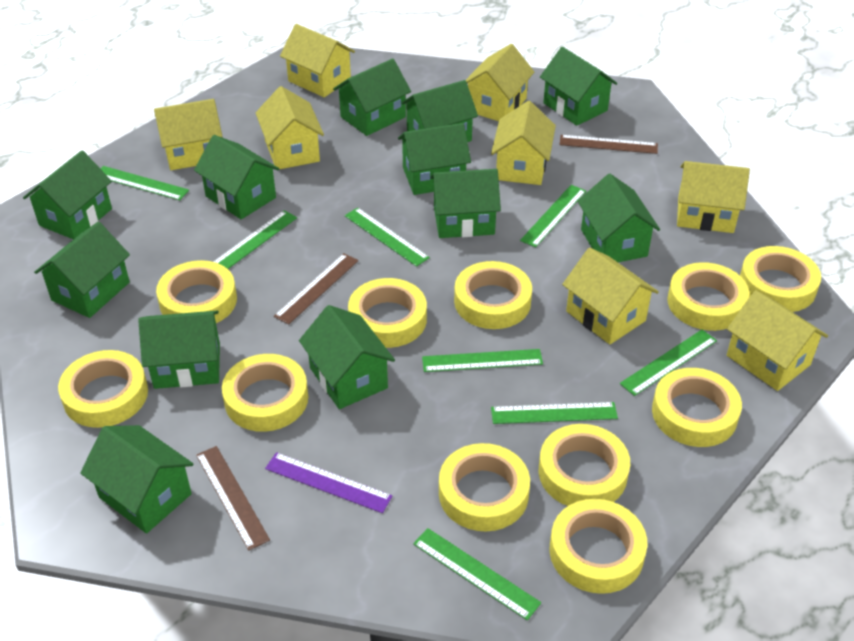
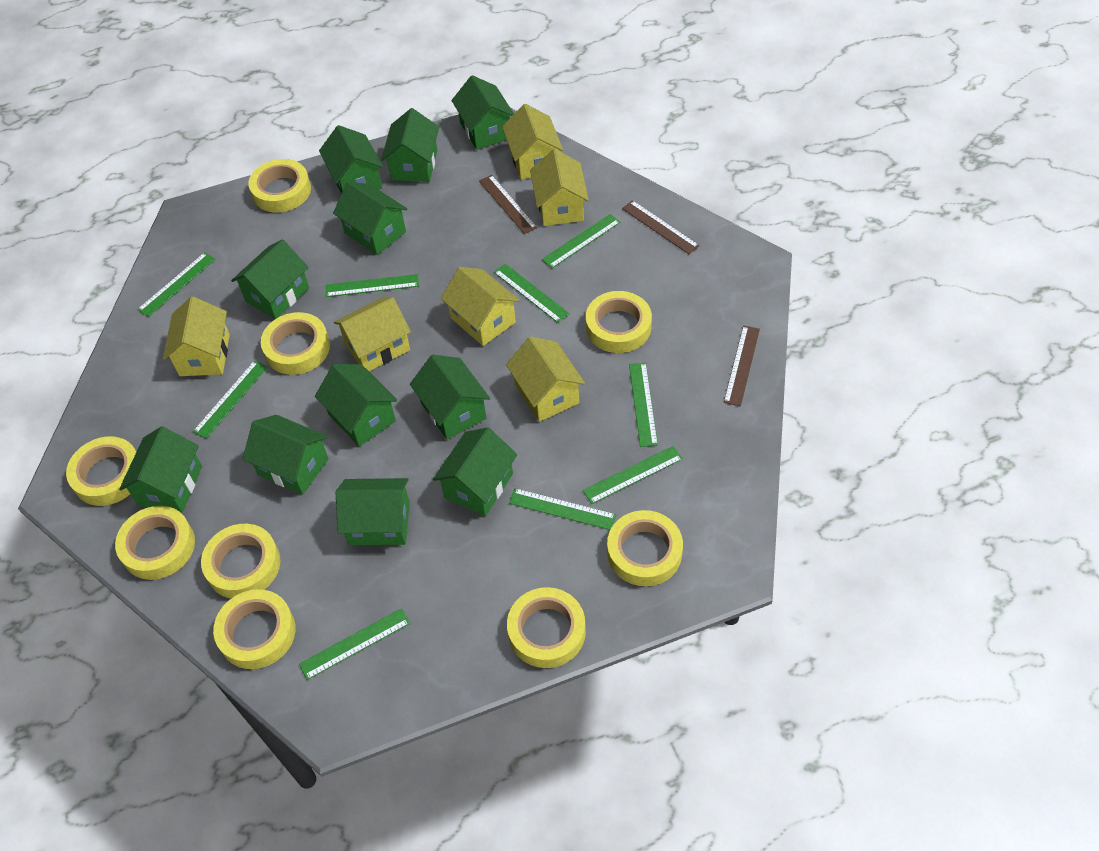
green house: [23,151,112,239] [34,222,130,318] [80,425,193,533] [138,311,220,389] [194,135,279,219] [299,305,395,409] [333,59,411,136] [398,123,471,195] [401,80,478,142] [430,169,501,238] [540,47,617,126] [578,174,660,262] = 12 -> [119,426,202,513] [231,240,309,319] [242,415,329,495] [315,364,397,447] [319,125,383,194] [333,181,407,255] [336,478,410,545] [381,108,439,182] [410,355,490,439] [433,427,517,516] [451,75,514,150] = 11
green ruler: [100,166,189,200] [213,210,297,269] [344,208,430,267] [413,528,541,620] [422,349,543,372] [491,402,618,424] [520,185,586,247] [620,330,717,396] = 8 -> [137,252,216,317] [193,360,267,439] [299,608,410,680] [326,274,419,297] [494,264,570,323] [509,488,616,530] [542,214,620,268] [583,446,683,504] [629,363,658,447] = 9
purple ruler: [265,452,392,513] = 1 -> none = 0
yellow house: [154,99,223,170] [256,86,324,169] [280,24,355,97] [465,44,535,121] [491,101,556,185] [562,248,659,344] [677,161,750,233] [727,290,828,391] = 8 -> [163,296,230,376] [334,297,411,371] [441,267,520,346] [502,104,563,180] [506,336,585,422] [530,149,589,226] = 6
yellow tape: [58,350,148,428] [156,260,237,323] [222,354,308,432] [348,278,427,348] [439,443,530,532] [454,261,532,329] [539,424,630,506] [549,499,647,594] [652,368,742,447] [667,262,750,331] [740,246,821,312] = 11 -> [66,436,137,506] [115,506,195,580] [201,524,280,598] [213,589,296,669] [248,159,311,212] [261,312,330,375] [507,587,586,668] [586,291,652,353] [607,510,683,586] = 9

